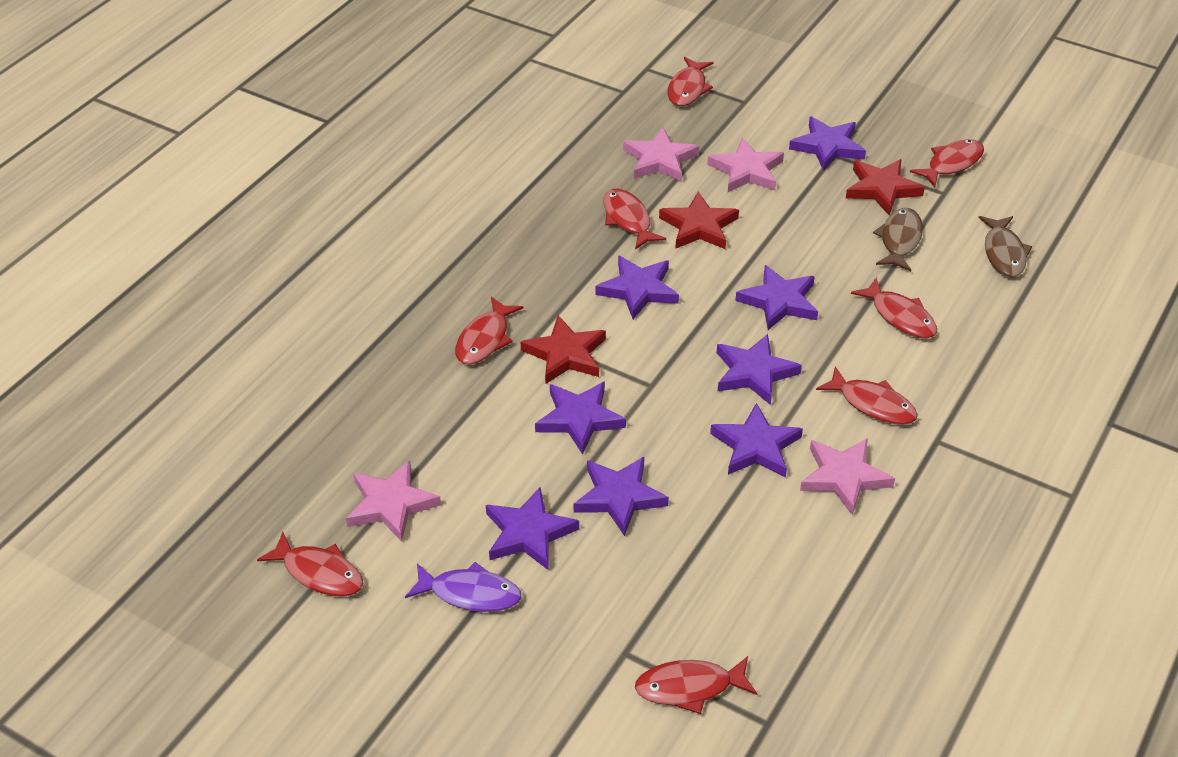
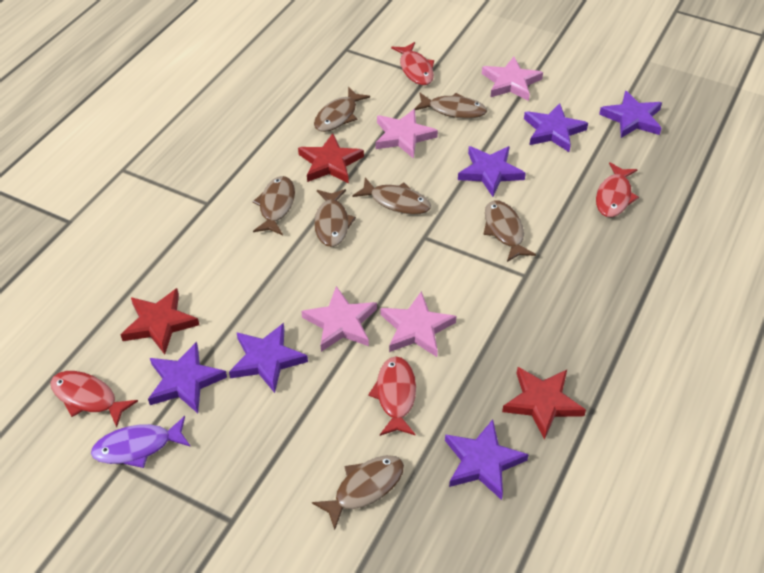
brown fish: [873,208,923,271] [979,216,1032,277] = 2 -> [252,176,295,235] [312,455,404,530] [314,87,370,132] [314,189,356,247] [353,177,431,215] [414,93,487,119] [483,200,536,262] = 7
purple star: [486,487,579,571] [535,382,626,454] [574,457,669,536] [596,255,679,319] [710,403,803,477] [717,334,802,405] [735,265,818,330] [789,116,866,171] = 8 -> [148,342,227,413] [229,323,308,393] [445,419,529,500] [458,146,526,197] [524,103,588,152] [599,91,662,138] = 6
red fish: [257,532,363,597] [455,297,523,364] [603,189,666,250] [635,656,757,714] [668,57,714,106] [816,366,918,425] [851,277,937,339] [910,139,984,187] = 8 -> [51,371,138,428] [368,356,416,436] [391,42,434,85] [596,162,639,217] = 4

